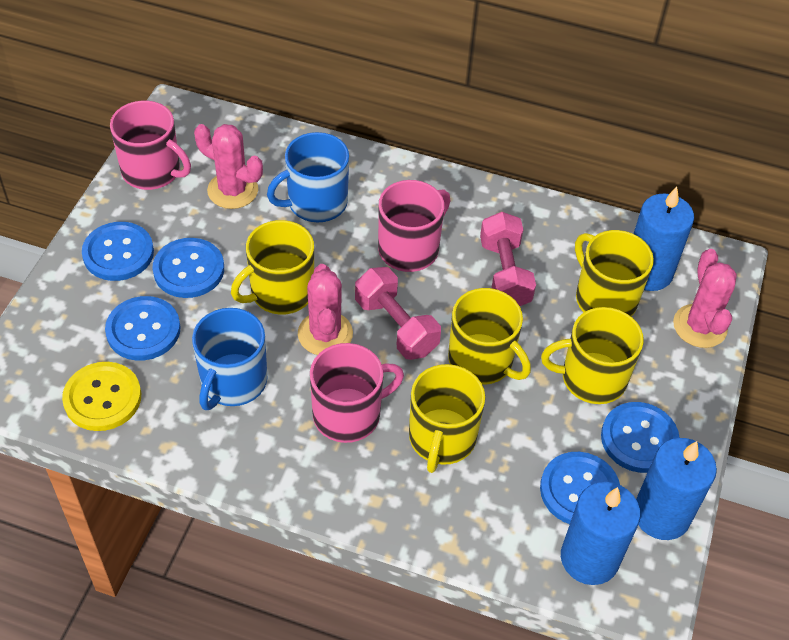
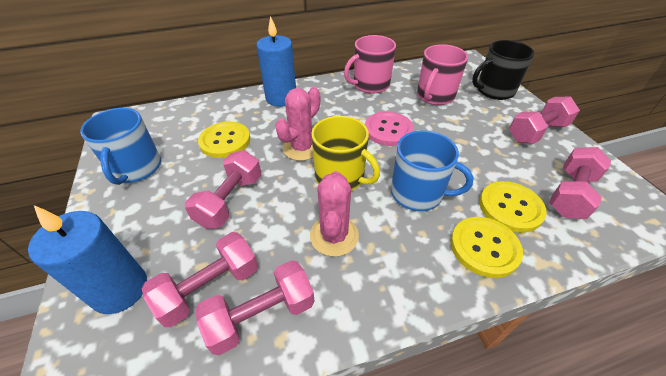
black mug: none = 0 -> [472,40,534,100] = 1
blue button: [82,222,154,281] [105,296,181,361] [152,238,224,298] [540,452,620,524] [601,402,680,473] = 5 -> none = 0
blue candle: [561,482,640,585] [634,187,694,291] [636,438,717,540] = 3 -> [28,205,147,314] [256,16,296,107] = 2
pink button: none = 0 -> [365,112,414,146] = 1
pink cactus: [194,124,263,209] [298,264,353,355] [673,249,737,348] = 3 -> [275,87,320,161] [310,171,359,257] = 2
pink dumbbell: [355,267,441,360] [480,212,536,306] = 2 -> [142,232,258,327] [185,150,261,229] [195,260,315,355] [509,96,580,144] [549,147,611,219] = 5
pink mug: [110,101,191,190] [310,343,404,443] [378,180,450,272] = 3 -> [344,35,396,94] [417,44,468,105] = 2
yellow button: [62,362,141,431] = 1 -> [198,122,250,158] [451,217,523,278] [479,181,547,233] = 3
yellow mug: [231,220,314,315] [409,364,485,473] [448,288,531,385] [541,307,644,404] [575,230,654,317] = 5 -> [311,116,380,191] = 1

